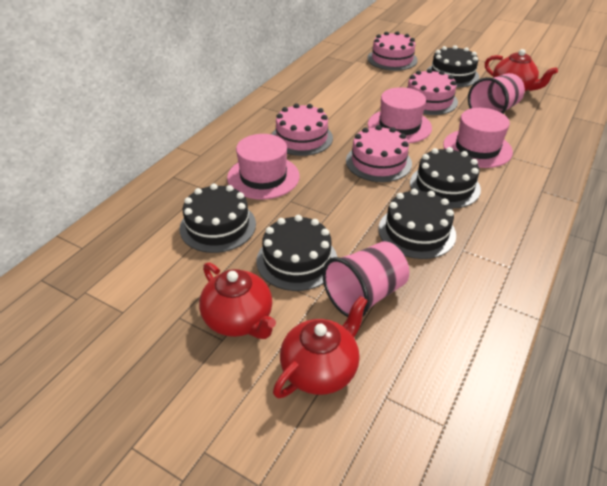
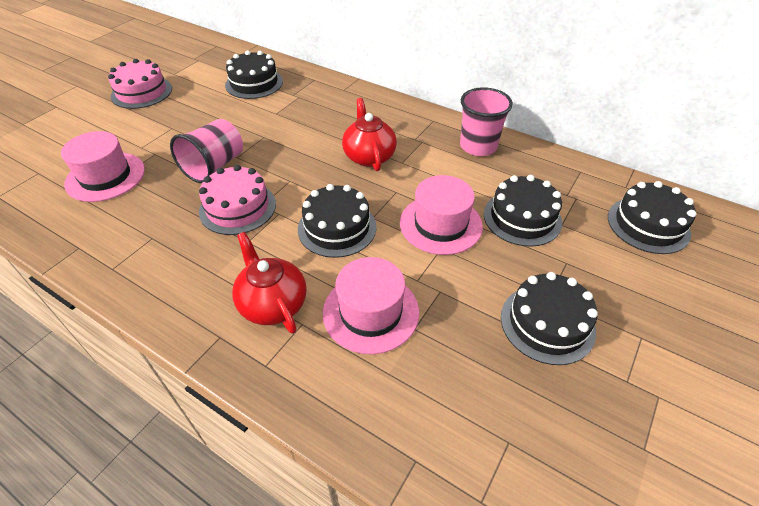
pink cake: [272,103,333,156] [346,125,412,182] [368,31,418,71] [407,69,458,115] = 4 -> [108,59,172,109] [199,165,276,235] = 2
red teapot: [199,262,276,339] [273,296,368,398] [485,49,558,91] = 3 -> [232,232,307,334] [342,98,397,171] = 2

